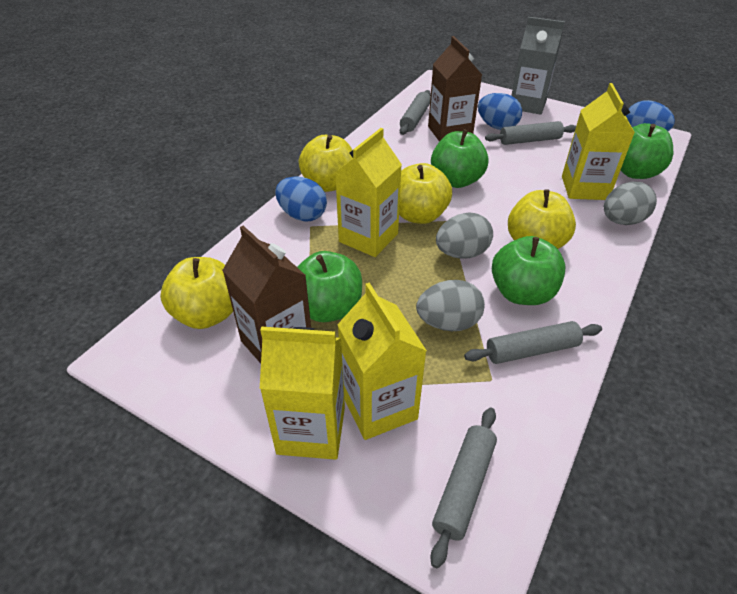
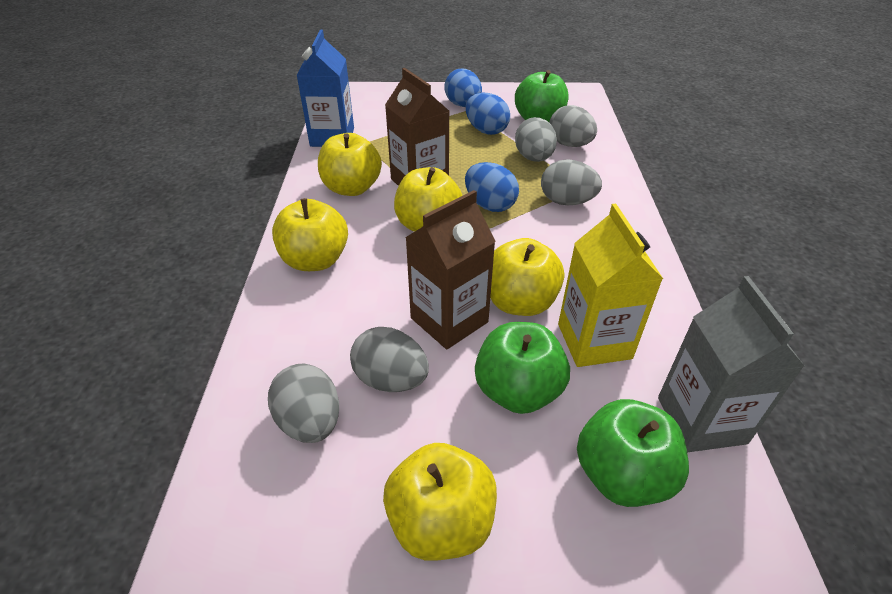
blue carton: none = 0 -> [296,30,354,147] = 1
green apple: [297,251,362,322] [431,129,489,188] [492,236,566,305] [621,123,673,179] = 4 -> [475,322,570,414] [515,70,569,122] [577,399,689,507] = 3
grey egg: [416,280,485,331] [436,212,493,259] [604,182,657,225] = 3 -> [268,364,339,443] [350,327,429,392] [515,117,557,162] [541,159,602,205] [549,105,597,147] = 5
grey rolling pin: [400,90,431,135] [430,408,497,568] [464,321,602,364] [485,121,576,145] = 4 -> none = 0
yellow apple: [160,257,233,329] [298,135,352,192] [399,163,452,224] [508,189,576,249] = 4 -> [272,198,348,271] [318,133,382,196] [383,443,497,561] [394,167,462,232] [490,238,564,316] = 5
yellow carton: [260,327,345,460] [335,128,402,257] [337,282,427,440] [562,83,635,200] = 4 -> [558,204,663,367] = 1

